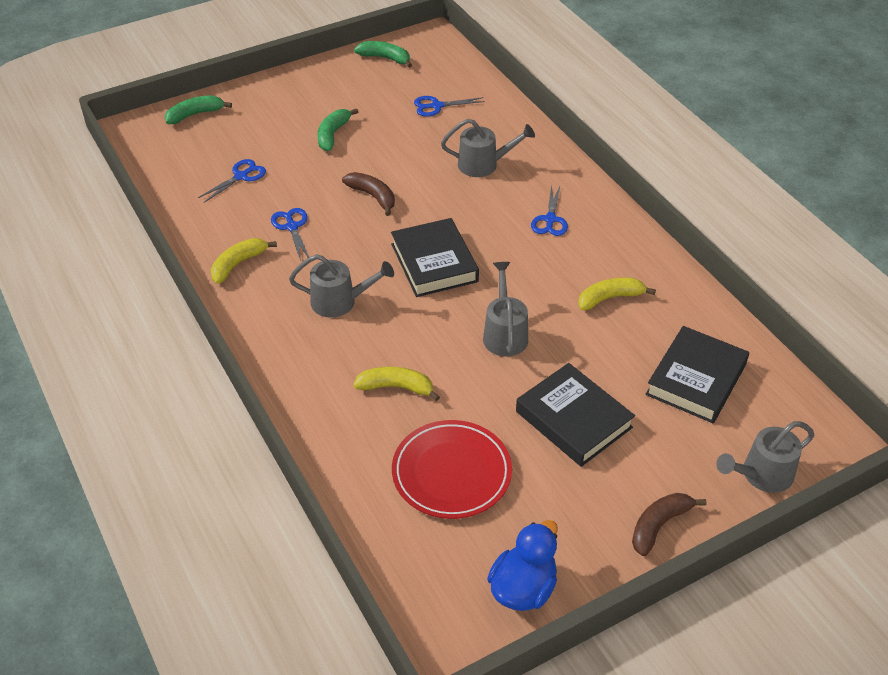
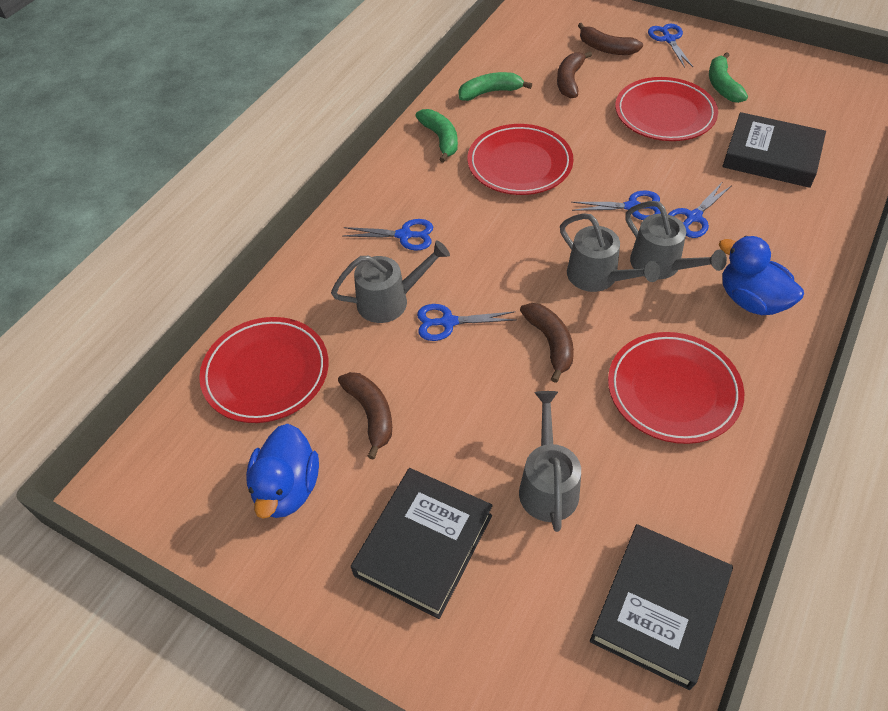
blue duck: [487,520,558,611] = 1 -> [246,424,319,519] [719,236,804,315] = 2
blue scissors: [198,159,266,203] [271,208,309,261] [414,96,485,117] [531,184,568,236] = 4 -> [344,219,433,251] [417,304,517,341] [571,190,661,220] [648,24,693,68] [668,183,731,238] = 5
brown banana: [342,172,395,216] [632,493,706,556] = 2 -> [338,372,392,460] [520,303,574,383] [557,51,592,99] [578,23,643,55] = 4
red plate: [392,420,512,519] = 1 -> [199,317,329,423] [467,124,573,195] [608,332,744,444] [615,77,718,141] = 4
yellow banana: [211,238,277,284] [353,367,440,401] [578,278,656,311] = 3 -> none = 0

